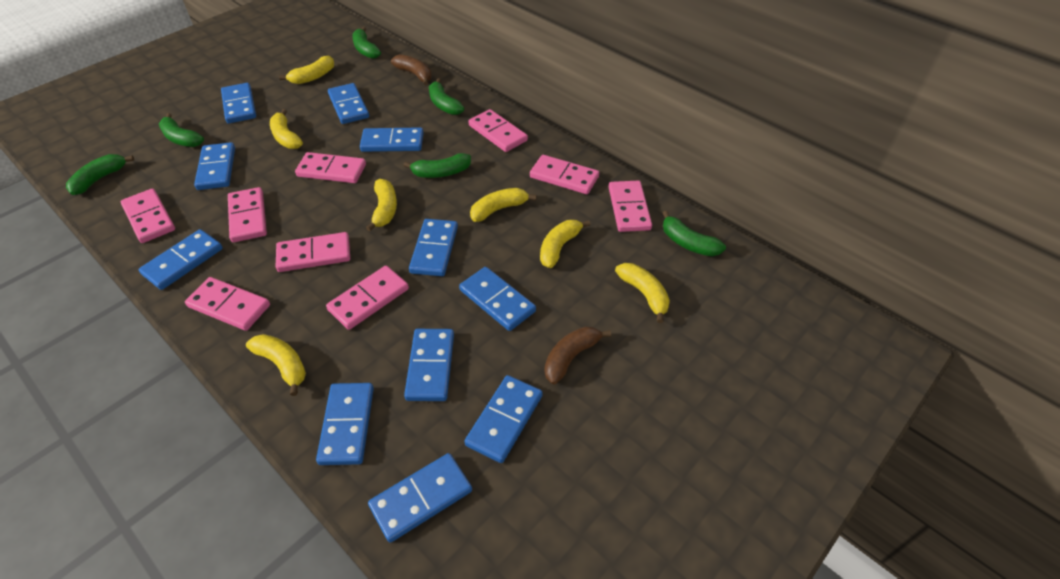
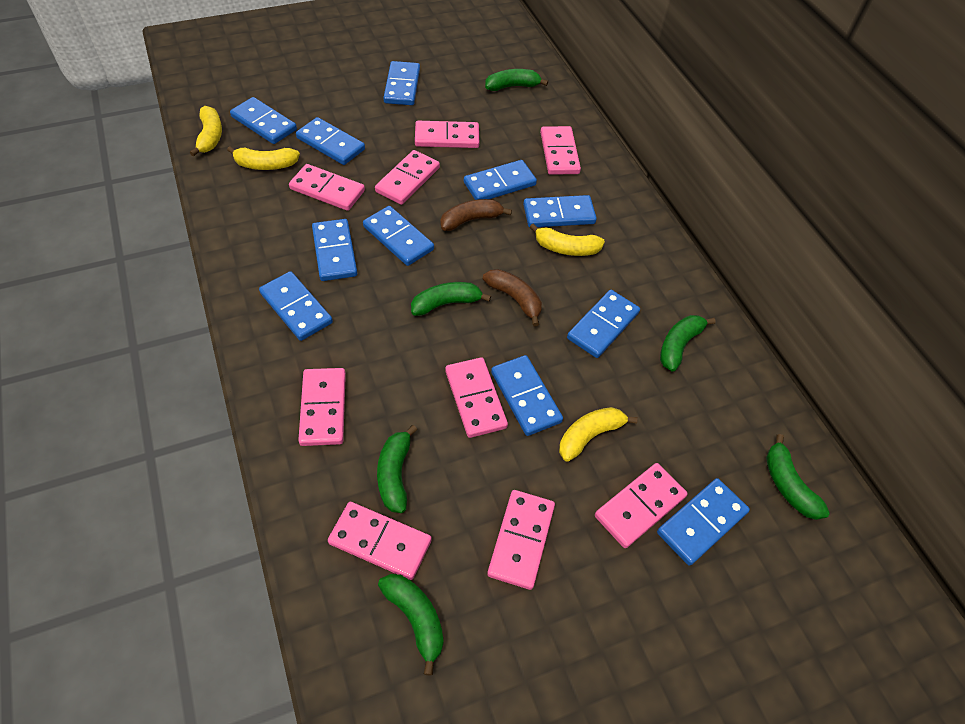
yellow banana: [246,334,306,396] [270,109,303,149] [279,56,334,84] [366,179,397,232] [470,188,537,222] [540,220,590,268] [615,263,670,323] = 7 -> [190,106,222,156] [227,146,300,170] [530,223,605,256] [559,407,638,462] = 4

